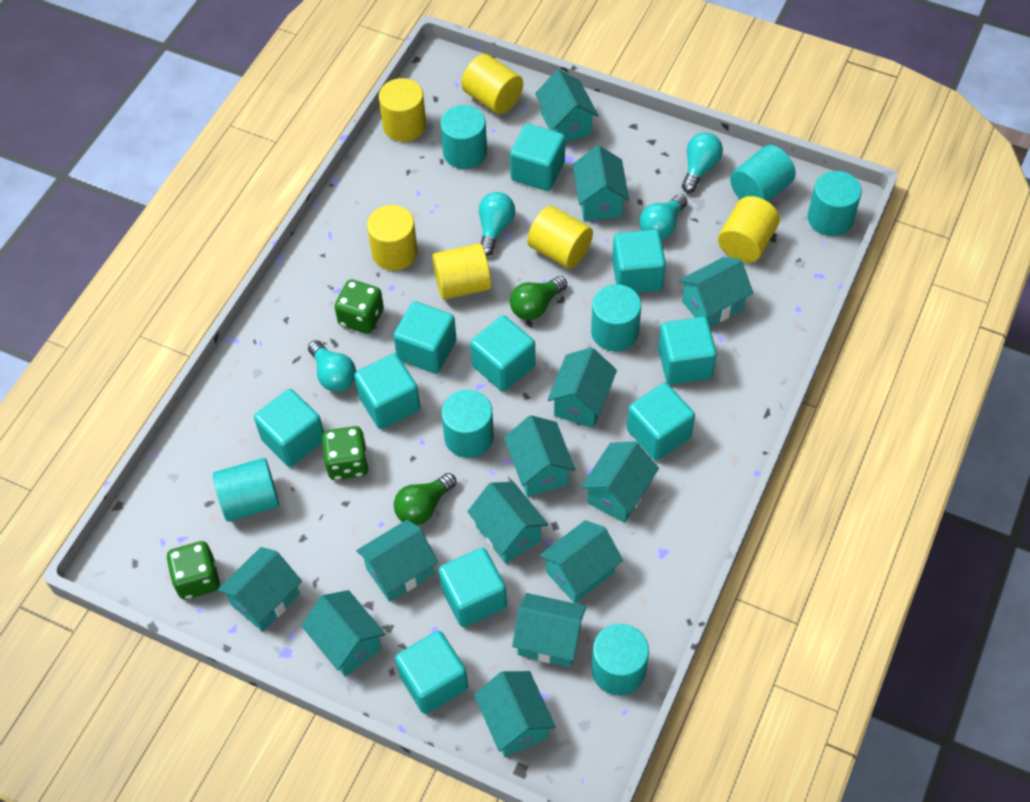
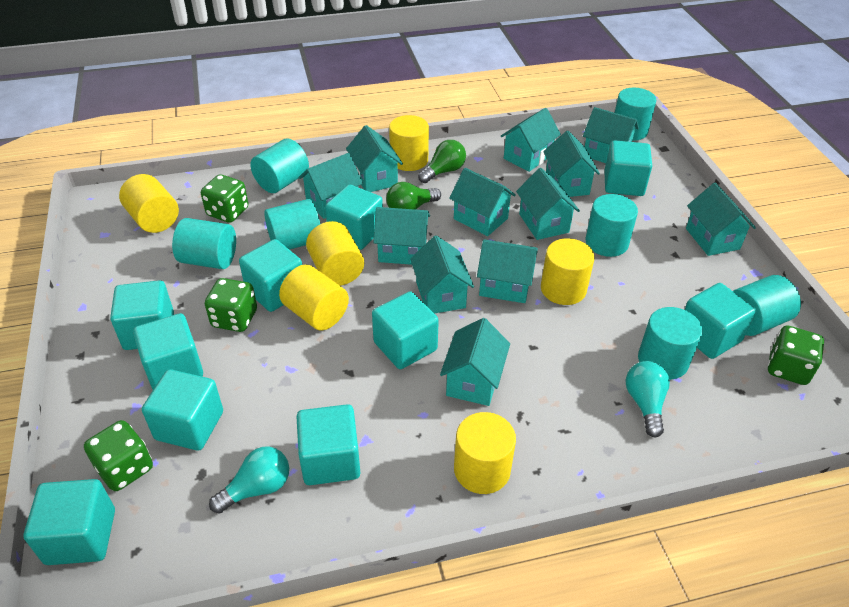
green dice: [166,541,220,600] [322,426,369,480] [334,279,384,334] = 3 -> [84,420,153,491] [201,174,248,223] [205,278,257,332] [768,325,824,385] = 4
turquoise house: [218,547,302,632] [301,590,385,677] [356,520,438,602] [467,482,548,564] [474,671,556,757] [504,415,575,497] [512,593,586,667] [535,70,598,142] [540,520,623,603] [547,348,617,428] [573,145,629,221] [581,441,659,523] [679,257,753,327] = 13 -> [298,153,363,219] [346,125,403,192] [373,207,430,265] [410,235,474,314] [440,318,510,406] [449,168,516,236] [477,239,538,303] [501,108,561,172] [516,168,580,240] [543,131,600,197] [583,107,639,163] [686,183,756,256] = 12
turquoise light bulb: [308,340,356,392] [479,192,515,256] [639,194,687,240] [682,132,723,193] = 4 -> [209,447,289,514] [625,361,670,437] = 2

